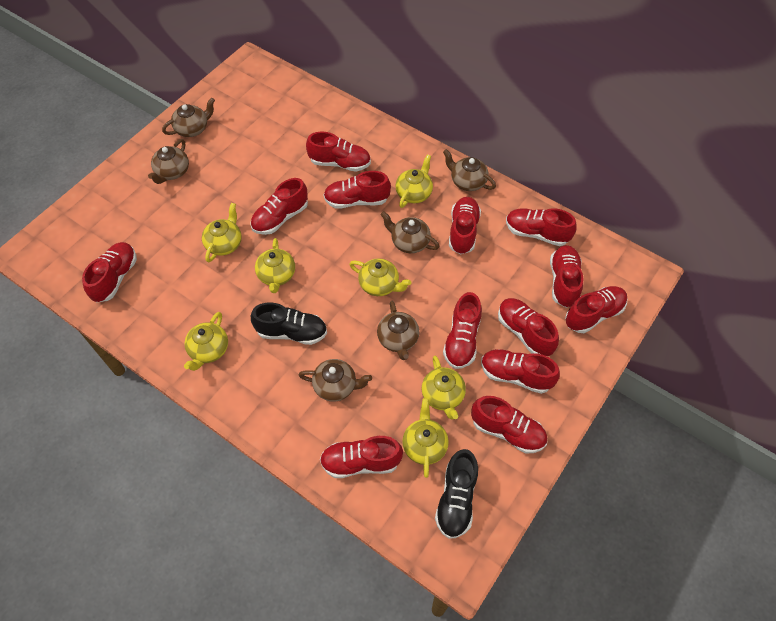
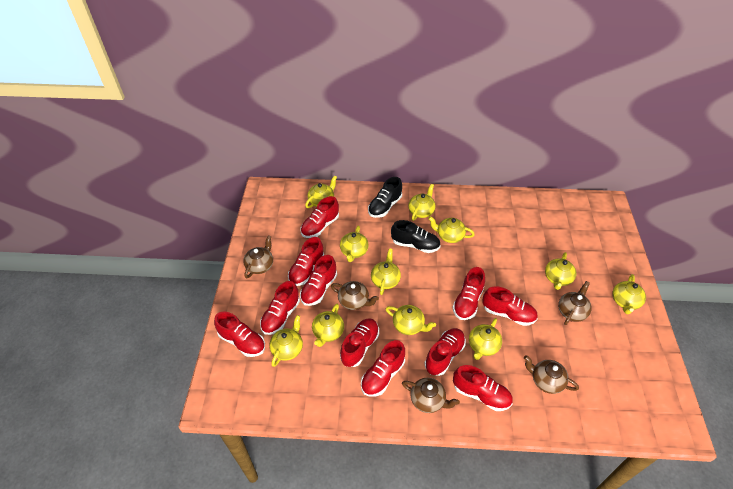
brown teapot: [148,139,189,184] [162,98,215,137] [299,359,372,402] [377,301,419,360] [381,211,440,253] [443,149,496,191] = 6 -> [243,235,273,278] [331,281,379,310] [402,378,460,413] [524,355,579,394] [558,281,592,325] = 5
red shoe: [82,242,137,302] [250,178,308,235] [306,132,371,172] [320,436,403,478] [323,171,391,208] [443,292,482,369] [449,197,481,254] [471,396,547,453] [481,349,560,394] [498,298,559,356] [506,208,577,246] [550,245,583,308] [565,286,627,333] = 13 -> [214,312,265,357] [260,281,300,335] [288,237,324,286] [300,255,337,306] [301,196,339,238] [340,318,379,367] [361,340,405,396] [425,328,466,376] [452,267,485,320] [453,365,513,411] [482,286,538,326] = 11
yellow teapot: [184,312,228,371] [202,203,242,262] [255,238,295,293] [349,258,412,296] [395,154,433,208] [402,398,449,478] [422,356,466,419] = 7 -> [269,315,303,367] [305,175,337,208] [312,304,344,347] [340,225,369,262] [371,248,401,295] [386,305,436,335] [408,184,436,221] [428,216,475,243] [469,318,502,360] [545,252,576,290] [612,274,646,314] = 11

